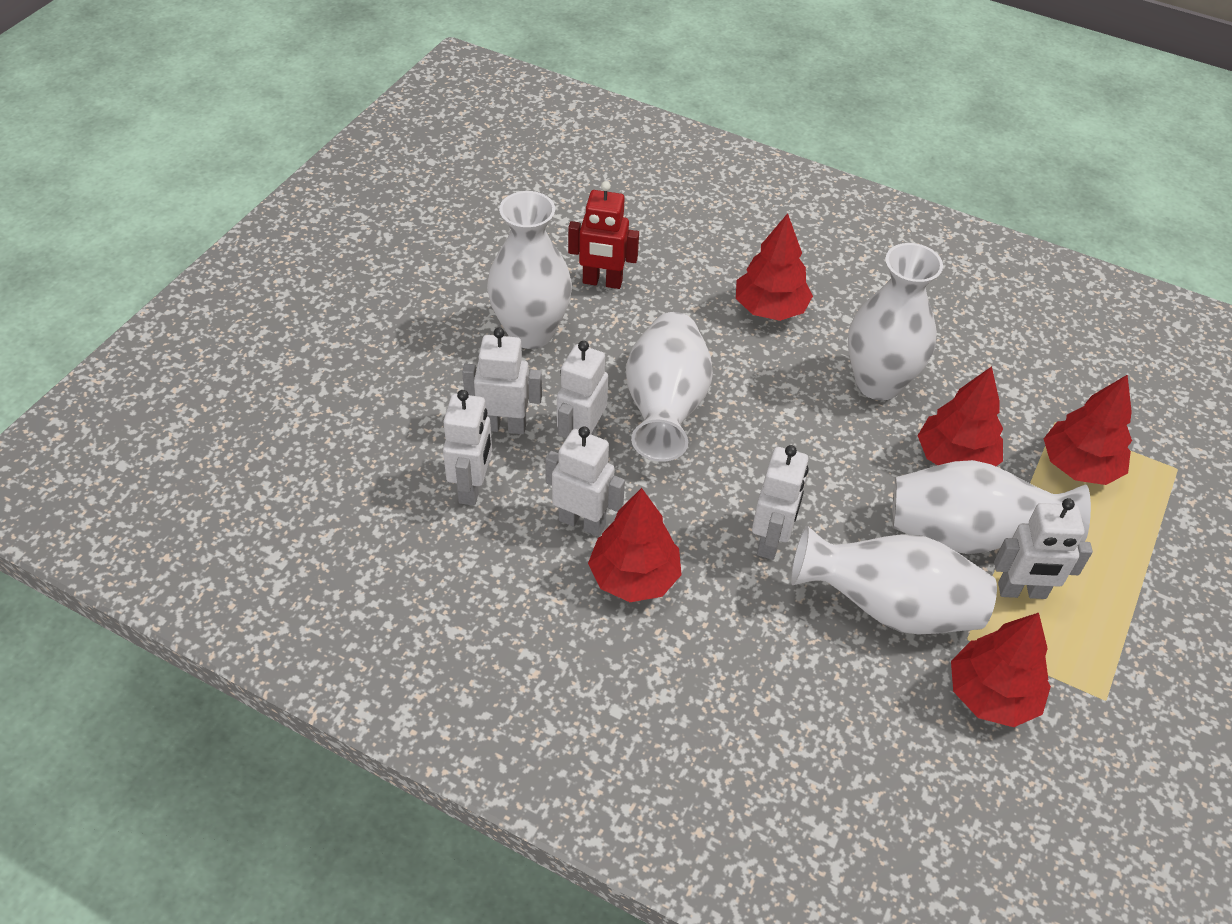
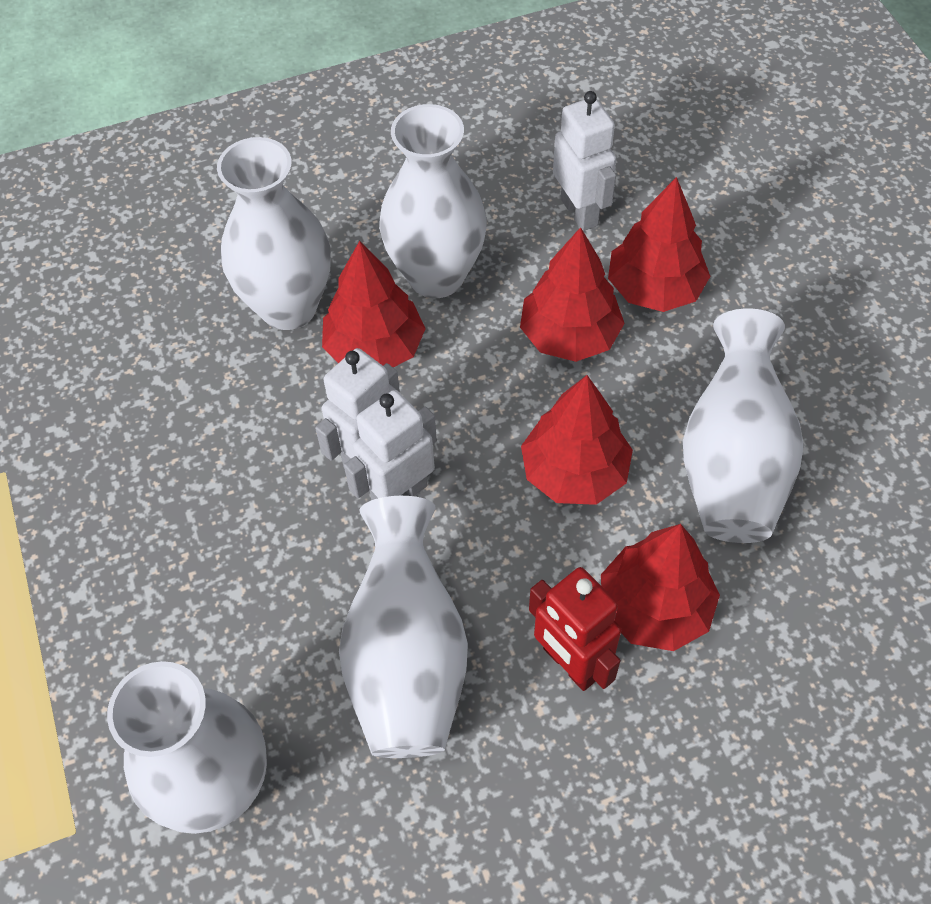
white robot: [443,390,492,506] [462,328,542,434] [545,426,625,537] [557,341,608,438] [752,445,809,560] [994,498,1093,599] = 6 -> [315,348,400,467] [344,390,437,500] [553,91,616,231] = 3

